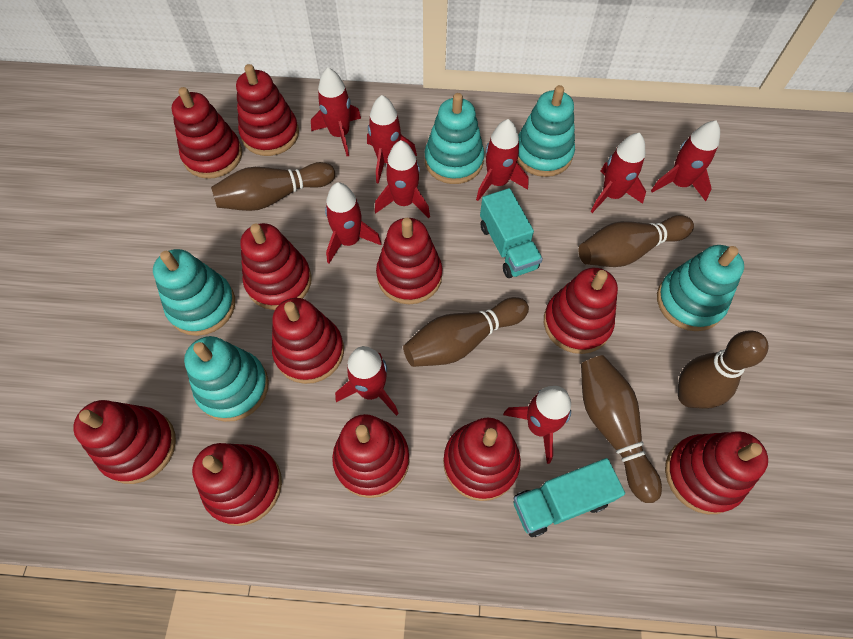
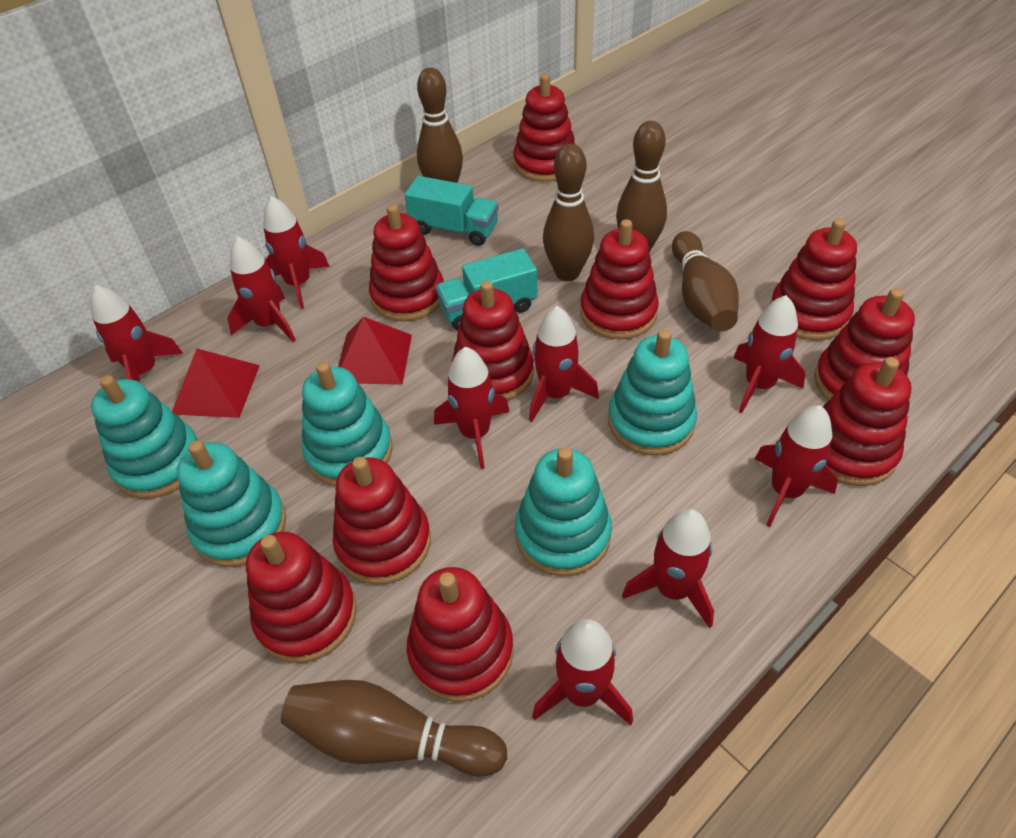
red pyramid: none = 0 -> [172,348,260,418] [338,317,412,385] = 2
red stacking toy: [73,400,176,484] [172,87,242,179] [192,443,282,526] [236,64,299,156] [240,223,312,310] [272,298,344,384] [332,414,410,498] [376,218,442,304] [443,418,521,501] [544,268,618,354] [665,431,768,514] = 11 -> [246,532,357,663] [333,457,431,585] [369,204,444,321] [406,567,514,702] [452,281,534,401] [513,74,576,182] [580,219,659,340] [770,219,857,341] [814,288,915,401] [823,357,911,486] = 10

